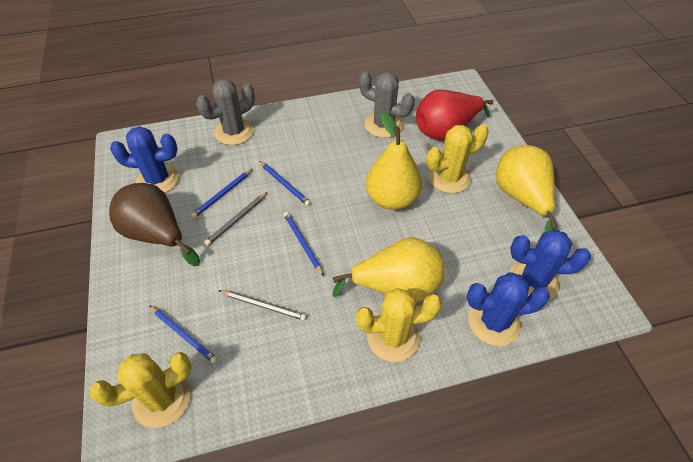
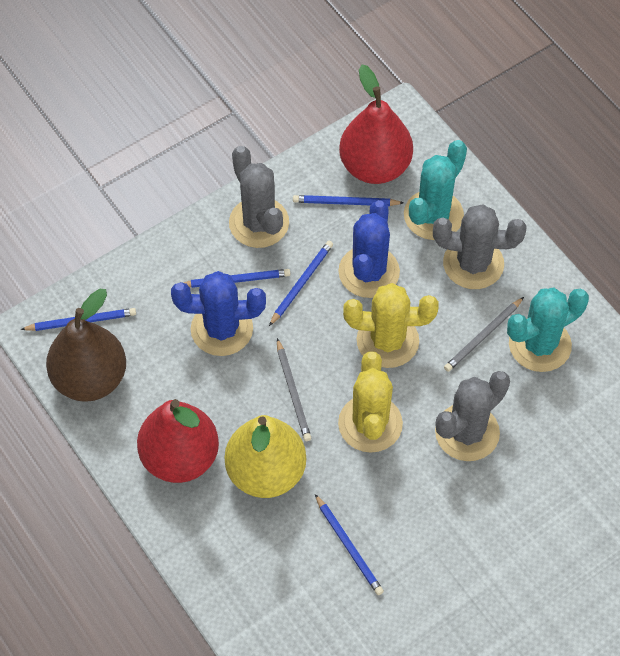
blue cactus: [110,126,179,193] [467,272,550,346] [510,229,591,300] = 3 -> [171,271,266,356] [338,200,400,298] = 2
blue pencil: [149,305,218,364] [191,169,253,218] [259,161,311,206] [284,212,324,276] = 4 -> [20,308,136,331] [184,269,290,288] [269,241,333,326] [293,195,404,206] [315,494,384,595] = 5
grey cactus: [196,79,255,145] [359,71,415,138] = 2 -> [229,146,289,248] [433,204,527,289] [435,371,510,461] = 3
red pear: [416,90,494,141] = 1 -> [137,399,219,483] [339,65,413,184] = 2
turquoise cactus: none = 0 -> [404,140,467,240] [507,288,589,372] = 2
yellow cactus: [89,352,192,428] [356,288,442,362] [426,124,489,193] = 3 -> [338,352,403,453] [343,283,439,368] = 2
yellow pear: [332,237,444,301] [366,112,422,210] [496,145,558,232] = 3 -> [225,415,306,498] = 1

